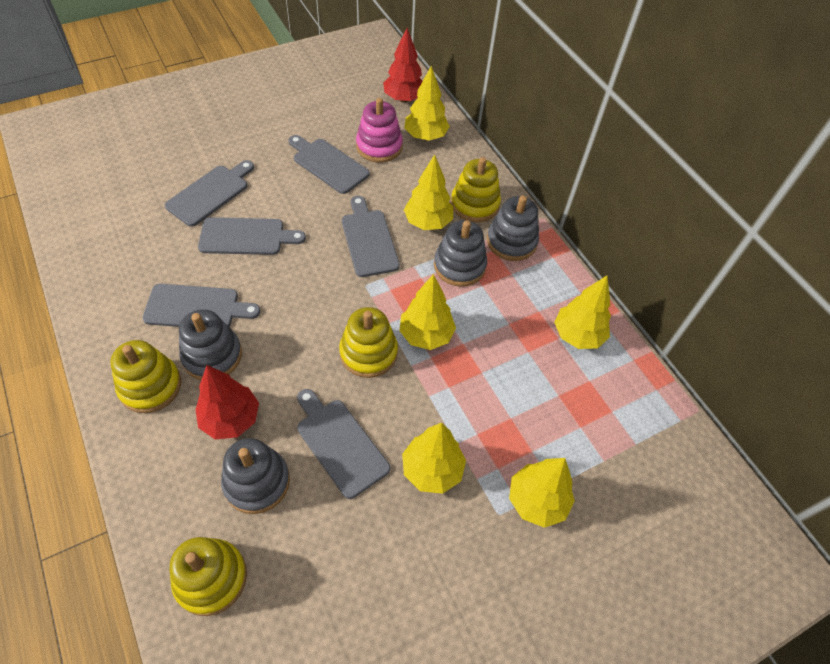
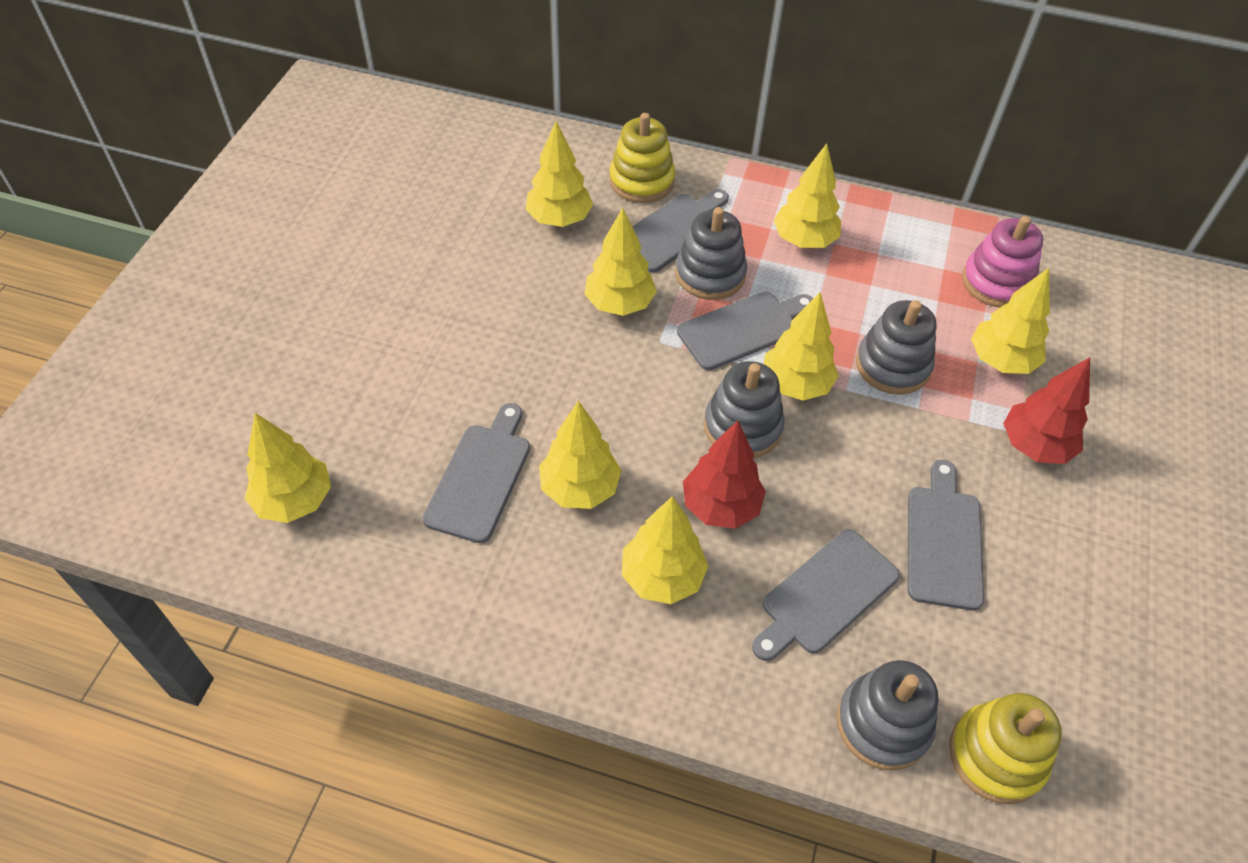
grey cutting board: [143,284,260,327] [165,160,254,227] [198,217,306,255] [288,135,370,194] [297,389,390,499] [342,196,400,277] = 6 -> [423,403,530,543] [632,189,729,272] [677,292,814,370] [752,529,900,661] [908,460,984,611] = 5
yellow stacking toy: [110,340,181,413] [170,537,247,616] [339,307,398,378] [451,157,501,222] = 4 -> [609,113,675,203] [949,693,1062,804] = 2
yellow tree: [400,274,456,350] [402,423,466,494] [404,154,453,230] [405,66,450,141] [509,458,575,528] [554,276,611,349] = 6 -> [245,413,331,523] [526,121,593,227] [539,401,621,509] [585,208,657,316] [622,496,709,604] [764,292,839,401] [773,143,841,248] [971,268,1050,374] = 8

